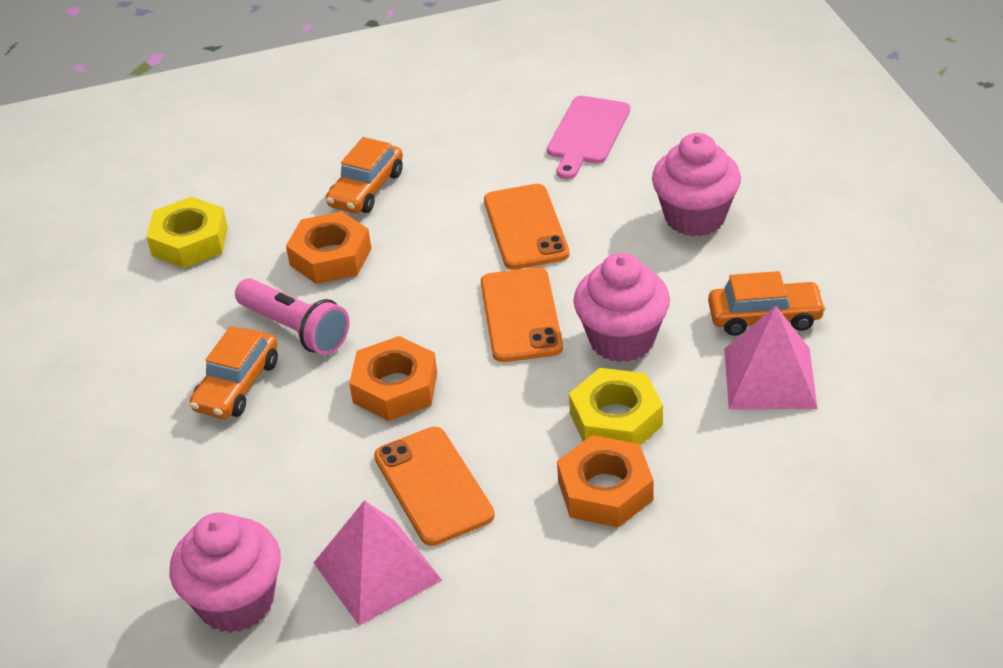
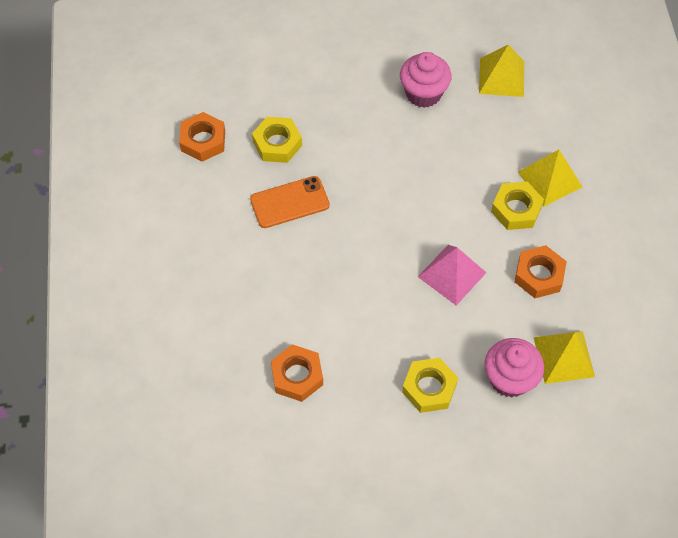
orange car: [190,326,278,419] [326,137,403,213] [708,271,826,336] = 3 -> none = 0
orange phone: [374,427,495,546] [481,267,563,362] [484,184,569,270] = 3 -> [250,176,330,228] = 1
pink cupcake: [170,512,281,633] [573,253,670,362] [652,133,741,236] = 3 -> [400,52,452,108] [484,338,544,398] = 2
pink cutting board: [547,96,630,179] = 1 -> none = 0
pink flashlight: [235,278,349,355] = 1 -> none = 0
pink pyramid: [314,500,442,626] [724,306,818,410] = 2 -> [418,245,486,306] = 1
yellow nut: [146,197,228,268] [569,368,663,445] = 2 -> [252,117,302,163] [402,358,458,413] [491,182,544,230] = 3
yellow pyramid: none = 0 -> [479,44,524,97] [518,150,582,207] [533,331,595,384] = 3

